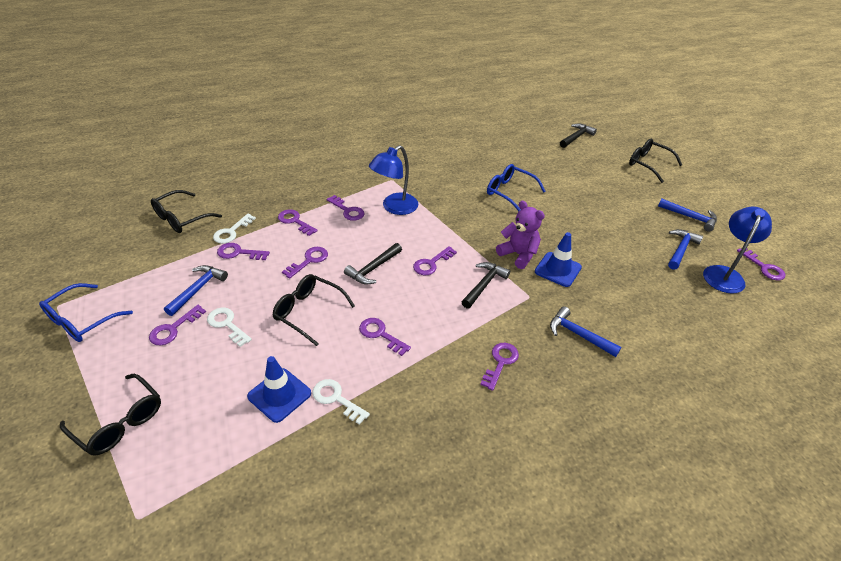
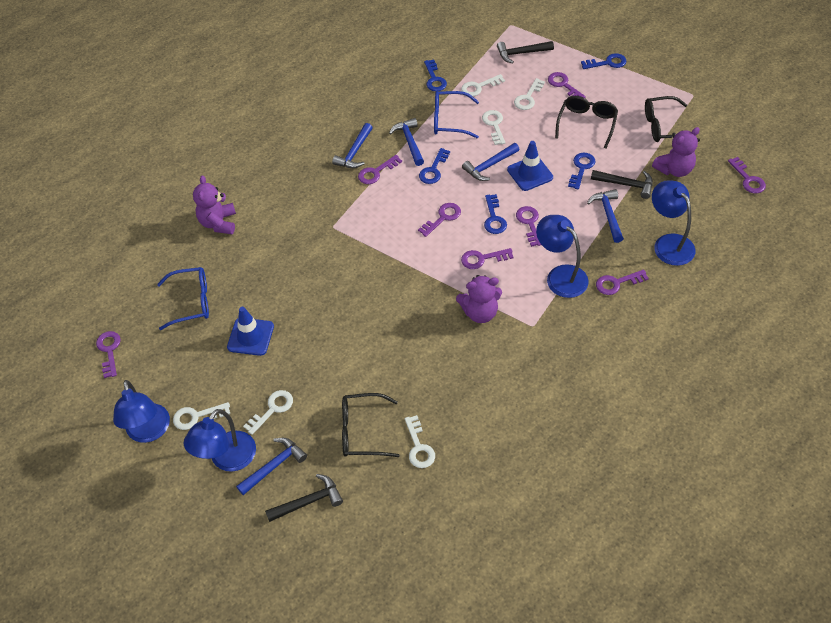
black glasses: [60,374,161,456] [151,190,222,233] [273,274,355,346] [629,139,682,183] = 4 -> [342,393,400,457] [555,96,618,148] [645,96,700,142] = 3
blue hammer: [164,265,228,316] [550,306,621,357] [658,199,717,232] [668,229,703,270] = 4 -> [236,438,307,495] [332,123,373,168] [389,118,424,166] [462,143,519,181] [587,189,624,243] = 5
blue key: none = 0 -> [419,148,450,184] [424,59,447,91] [484,194,507,234] [568,153,596,189] [581,53,627,69] = 5
blue lamp: [369,145,418,215] [703,207,772,294] = 2 -> [113,380,170,443] [184,409,256,472] [536,215,589,298] [652,180,695,266] = 4
purple key: [149,305,206,345] [217,243,270,260] [278,209,318,236] [282,247,328,279] [327,195,364,221] [359,318,411,356] [413,246,457,275] [480,343,519,391] [737,248,785,280] = 9 -> [96,331,121,378] [358,155,402,184] [418,203,461,237] [461,248,514,269] [516,206,541,247] [548,72,586,98] [596,269,649,295] [728,157,766,193] = 8
purple teddy bear: [496,201,545,269] = 1 -> [193,176,236,234] [456,275,502,323] [652,127,700,177] = 3
white key: [207,307,252,347] [213,214,256,244] [312,379,370,425] = 3 -> [173,402,230,430] [243,390,293,435] [405,415,435,468] [461,74,505,96] [482,110,505,145] [514,78,545,110] = 6

